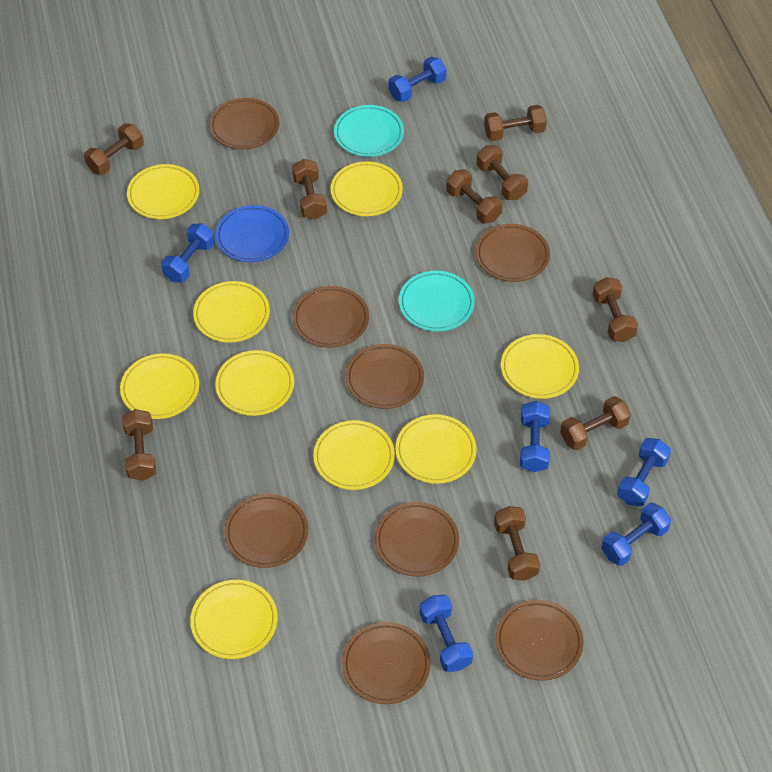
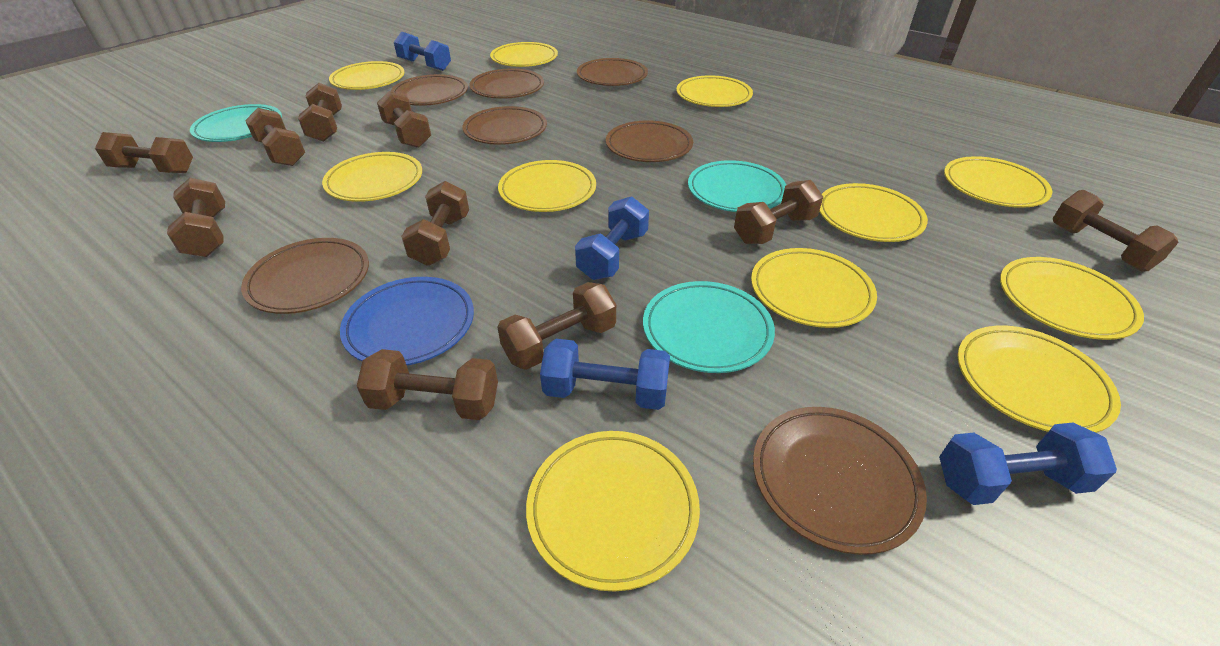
blue dumbbell: [161,224,215,282] [389,57,446,102] [420,595,473,672] [520,401,550,472] [601,502,671,566] [617,438,671,506] = 6 -> [394,31,451,71] [540,339,670,410] [575,196,649,280] [939,423,1117,505] = 4
brown dumbbell: [84,123,144,175] [122,409,156,481] [292,159,327,220] [446,170,503,223] [476,145,528,200] [484,105,547,141] [494,506,540,581] [560,396,631,451] [592,277,638,342] = 9 -> [95,132,193,173] [167,178,225,257] [245,108,305,166] [298,83,342,142] [357,349,498,420] [377,91,431,148] [401,181,469,266] [497,282,616,370] [734,180,823,244] [1053,190,1179,272] = 10
brown plate: [210,98,279,149] [224,494,308,568] [293,286,369,348] [342,622,431,704] [346,344,424,409] [375,502,459,576] [476,224,550,282] [496,600,584,681] = 8 -> [241,238,369,314] [391,74,468,106] [462,106,547,145] [469,68,544,99] [577,58,648,86] [606,120,693,162] [753,407,927,555] = 7
turquoise plate: [334,105,404,157] [399,271,475,331] = 2 -> [190,104,282,142] [643,281,775,373] [688,160,786,212] = 3
yellow plate: [120,353,199,419] [127,164,199,219] [190,580,278,659] [193,281,270,343] [215,350,294,416] [313,420,395,490] [331,161,403,216] [395,414,477,484] [501,334,579,399] = 9 -> [322,152,422,202] [329,61,405,90] [490,42,558,67] [498,160,596,212] [526,431,700,592] [676,75,753,107] [751,248,877,328] [819,183,928,242] [944,156,1052,208] [958,326,1121,433] [1000,257,1144,340] = 11

